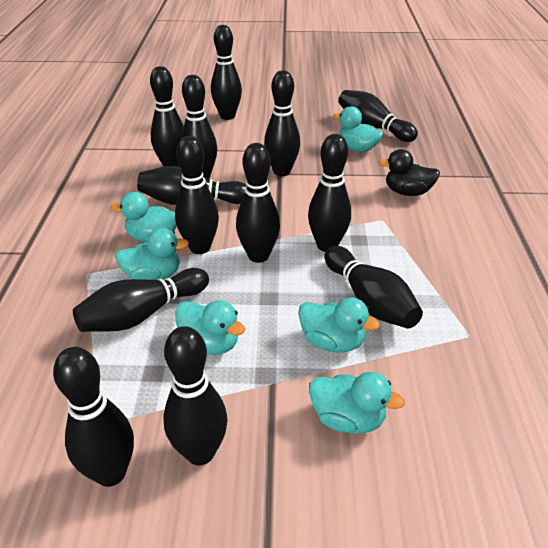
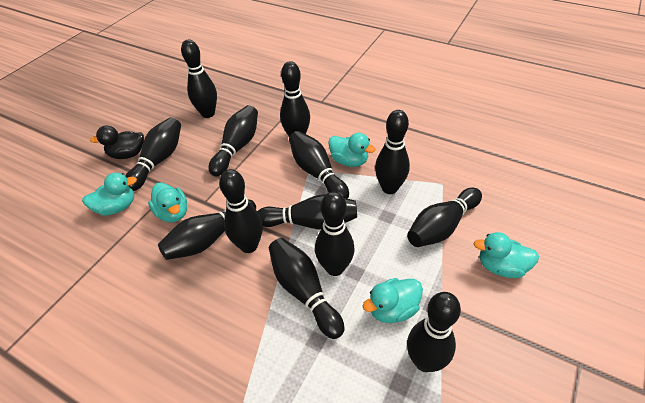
turquoise duck: [111,192,177,242] [115,228,189,280] [175,300,245,355] [298,297,380,353] [309,372,405,433] [333,106,383,152] = 6 -> [82,173,137,215] [148,182,187,222] [328,133,375,167] [362,278,423,323] [474,232,539,278] = 5

